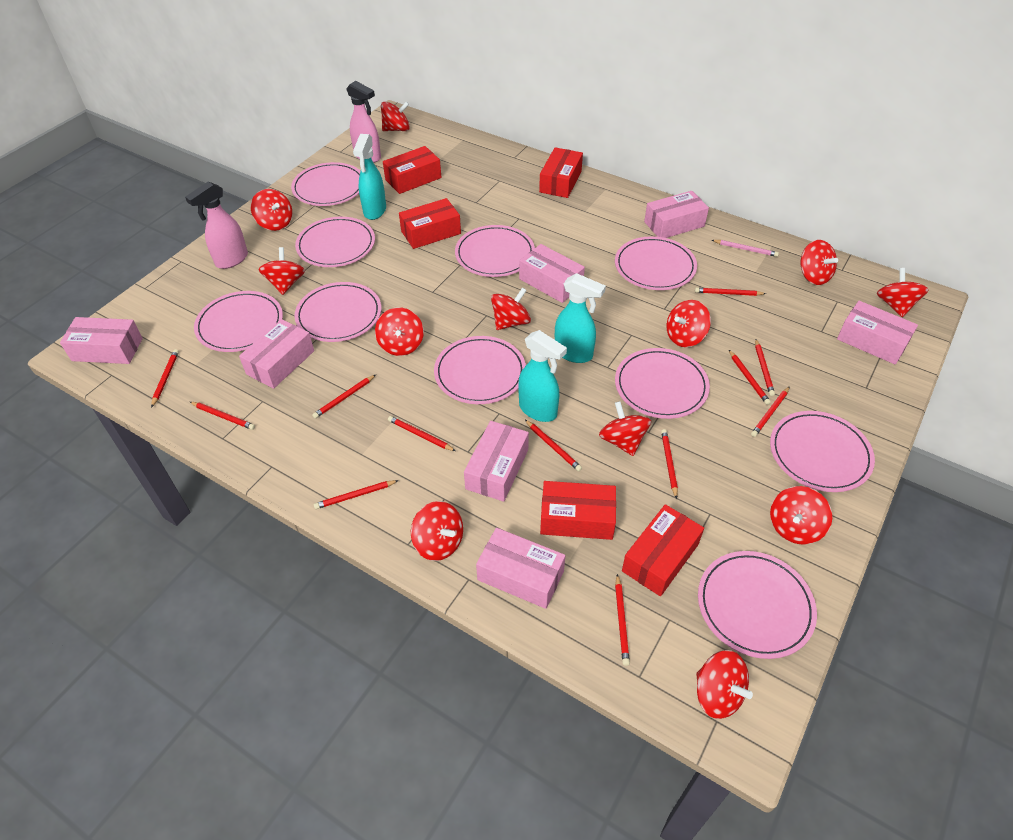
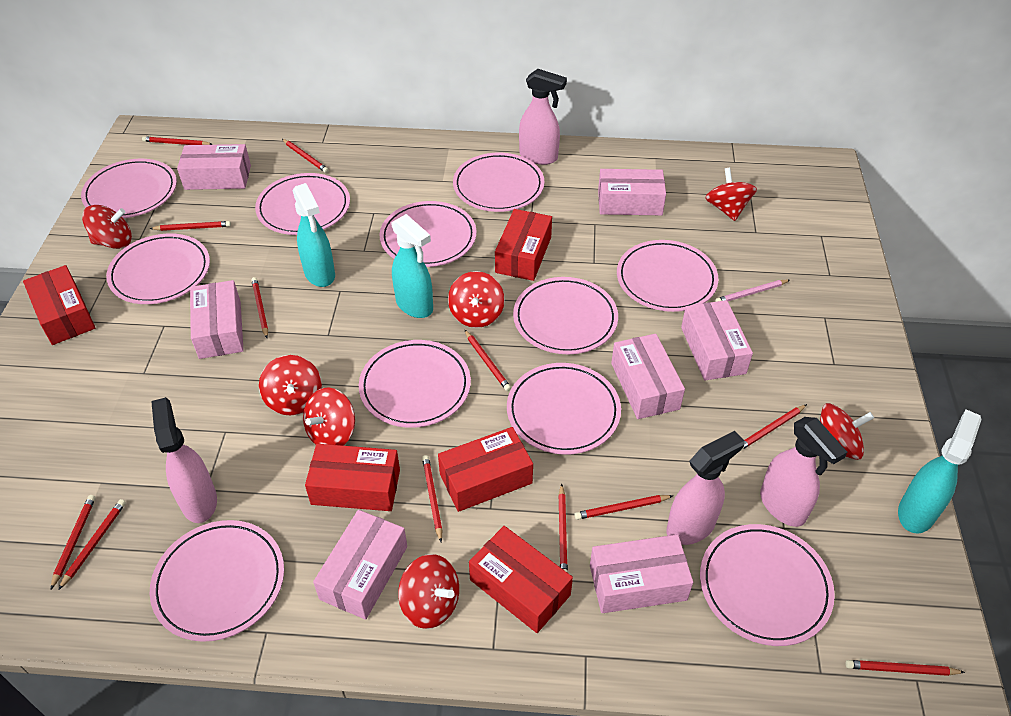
pink plate: [194,291,283,352] [291,162,360,206] [295,217,375,267] [295,282,381,342] [434,336,526,404] [455,225,535,277] [615,236,697,290] [615,348,710,419] [698,551,817,659] [770,411,875,492] = 10 -> [81,159,177,218] [106,233,210,304] [150,520,284,642] [255,173,350,235] [359,340,471,428] [380,201,477,267] [453,153,544,212] [507,363,621,455] [513,277,618,354] [617,240,718,312] [700,524,835,646] = 11
pink spray bottle: [185,182,248,269] [346,81,381,163] = 2 -> [151,397,217,523] [519,69,567,165] [666,431,745,545] [760,417,847,527] = 4
red spinning top: [251,189,292,231] [259,247,305,295] [375,307,424,356] [381,101,410,131] [411,501,463,561] [491,287,531,330] [599,401,651,456] [667,300,711,347] [696,650,753,719] [770,486,832,544] [801,240,838,285] [877,268,929,317] = 12 -> [82,205,132,249] [259,355,322,416] [303,387,355,446] [398,554,459,629] [448,271,505,328] [705,168,757,221] [820,403,874,460] = 7

